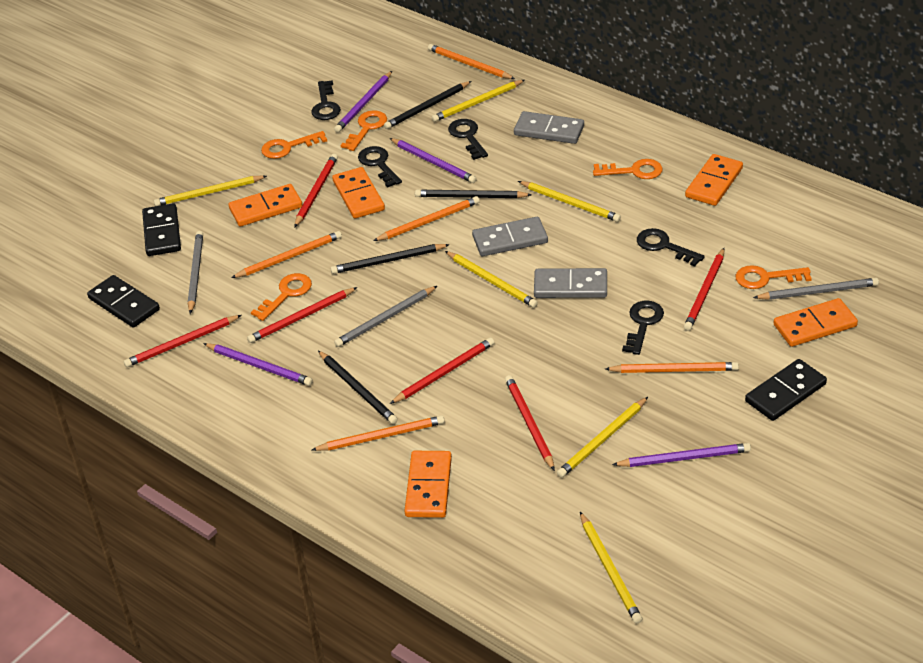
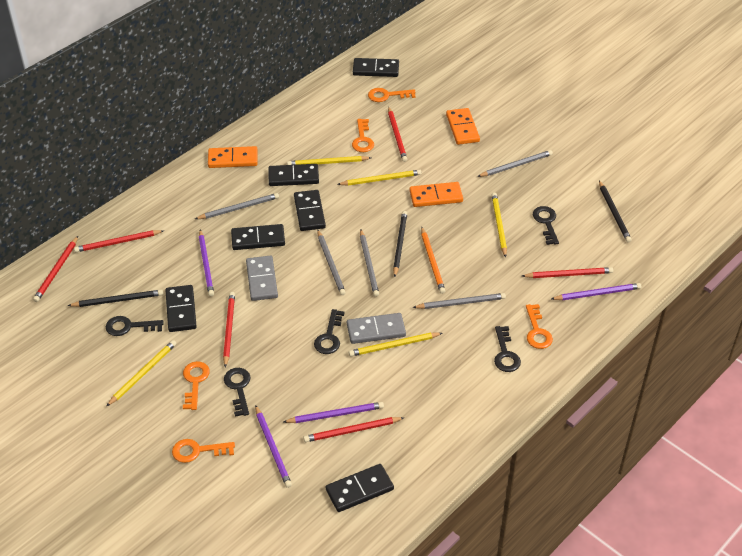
black domino: [87,275,160,328] [142,203,181,256] [745,359,827,421] = 3 -> [165,285,197,332] [231,224,285,250] [268,164,319,186] [294,190,326,231] [326,464,394,512] [353,58,399,77] = 6
black pencil: [318,351,398,424] [330,244,450,274] [384,81,471,129] [415,189,532,198] = 4 -> [67,290,163,307] [393,211,407,277] [599,180,632,243] = 3
grey domino: [472,217,548,256] [514,111,584,144] [534,268,607,298] = 3 -> [246,256,278,301] [347,313,406,344] = 2
grey pencil: [188,231,203,314] [334,286,437,347] [753,278,879,300] = 3 -> [195,193,279,219] [317,230,346,295] [360,230,379,297] [412,293,506,309] [477,150,553,177] = 5
orange domino: [229,184,302,227] [332,167,385,219] [404,451,452,518] [685,154,743,206] [774,298,858,347] = 5 -> [208,146,258,168] [409,182,463,207] [446,108,480,145] = 3
orange pencil: [231,231,342,278] [312,415,445,451] [373,196,479,241] [428,44,515,79] [606,362,739,373] = 5 -> [421,227,445,294] = 1
yellow pencil: [154,176,267,206] [432,80,525,122] [445,251,538,308] [518,181,621,222] [557,397,648,478] [580,512,642,624] = 6 -> [106,340,176,407] [287,156,371,165] [337,170,422,186] [349,333,442,357] [492,193,507,258] = 5

